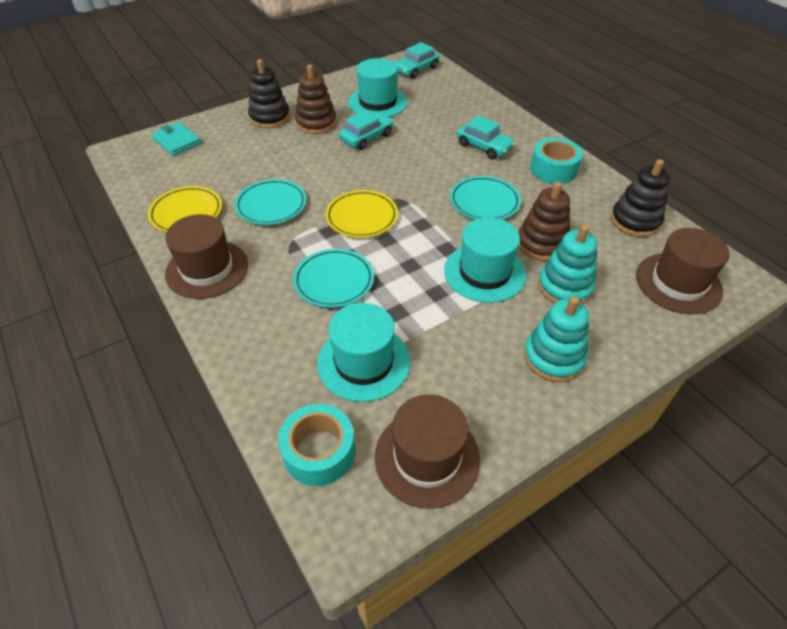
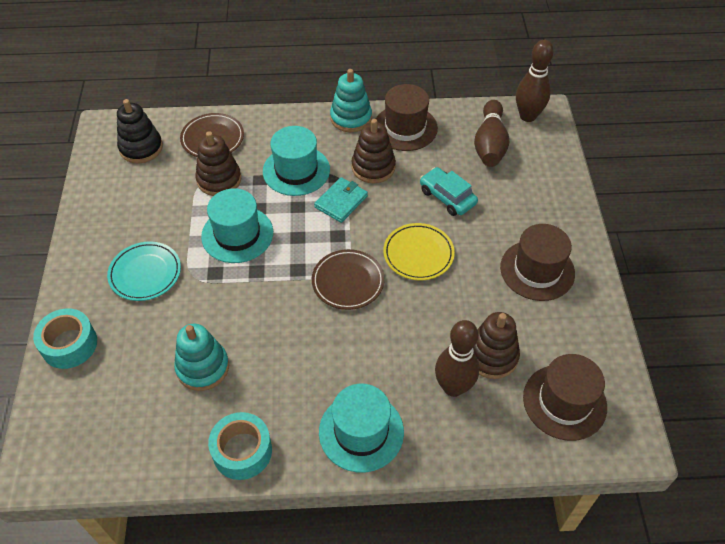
black stacking toy: [248,59,290,128] [611,159,670,237] = 2 -> [117,99,163,163] = 1
brown bowling pin: none = 0 -> [435,320,479,397] [474,100,509,167] [516,40,554,122] = 3
brown plate: none = 0 -> [180,113,244,157] [312,249,385,310] = 2
brown stacking toy: [295,65,337,134] [518,182,570,261] = 2 -> [195,131,241,196] [351,119,396,183] [473,312,520,379] = 3
turquoise car: [339,110,394,150] [395,42,440,78] [457,115,515,159] = 3 -> [420,167,478,216] = 1
turquoise plate: [235,179,306,225] [293,249,374,308] [450,176,521,220] = 3 -> [107,242,181,301] = 1
yellow plate: [148,186,222,232] [326,190,398,238] = 2 -> [383,223,455,280] = 1

